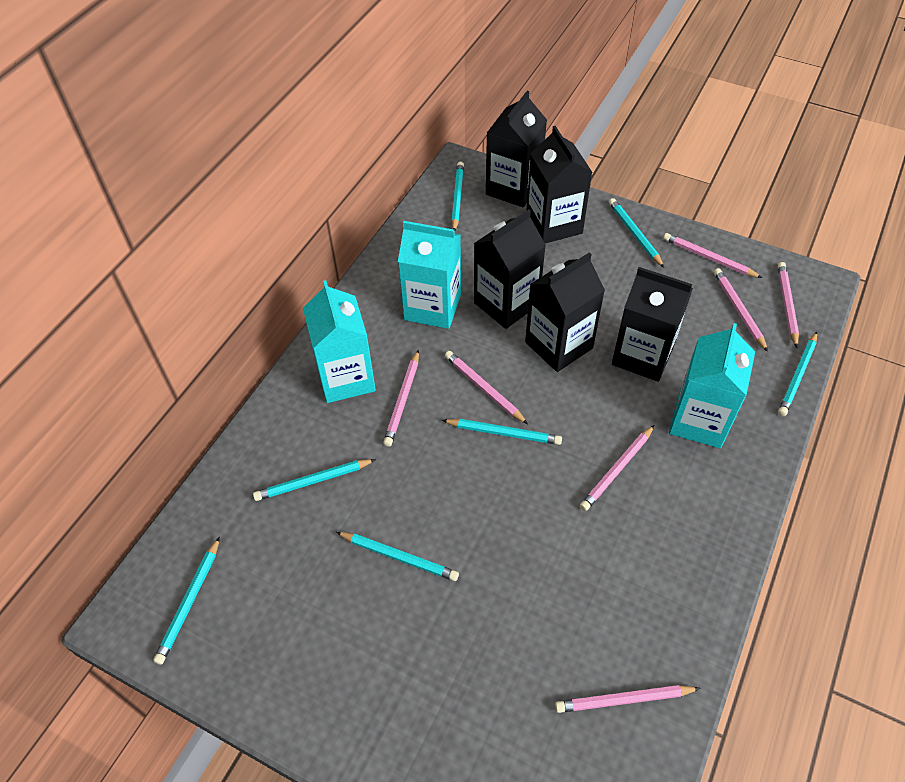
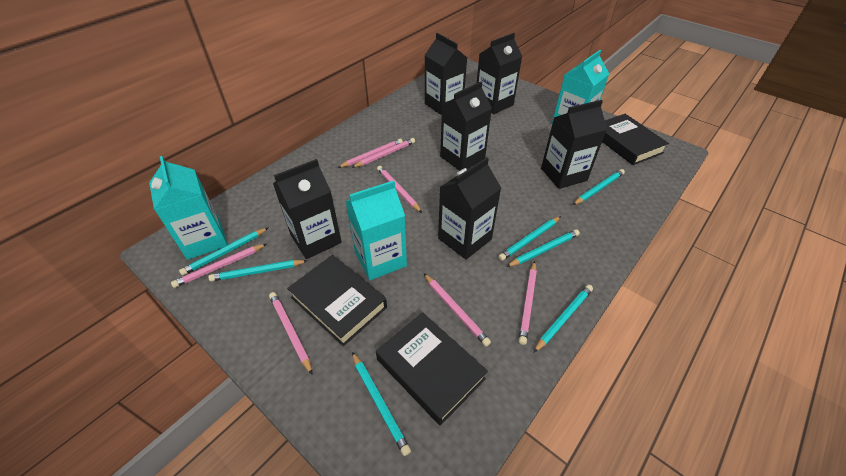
black book: none = 0 -> [287,255,387,346] [376,312,488,425] [602,114,669,165] = 3
black carton: [474,209,546,329] [486,91,547,208] [525,252,605,372] [526,126,593,244] [612,267,693,382] = 5 -> [273,159,342,259] [425,33,467,115] [438,157,501,260] [440,82,492,171] [477,33,522,114] [541,100,607,189] = 6

